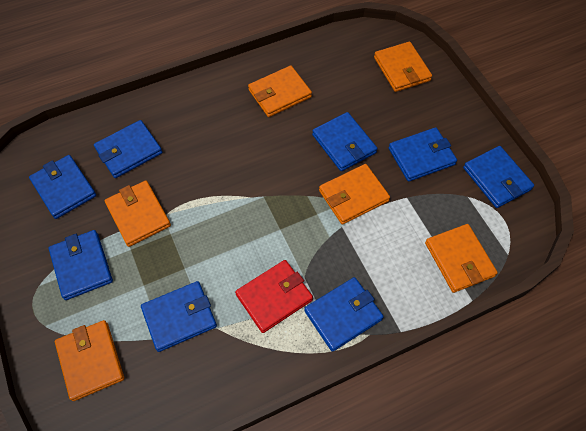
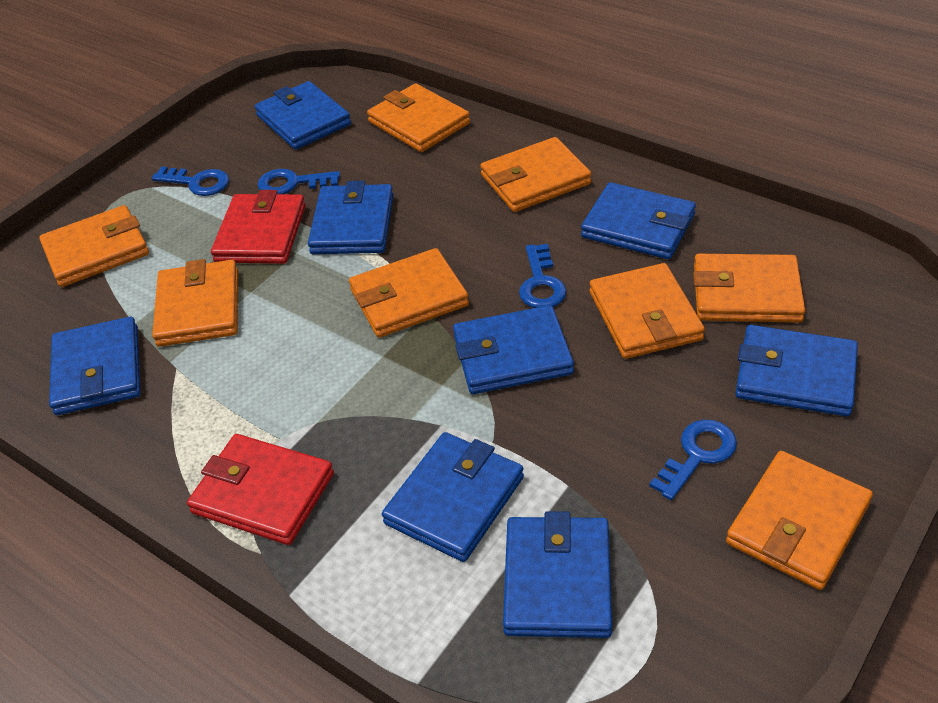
blue key: none = 0 -> [151,166,229,196] [258,169,340,194] [519,244,567,308] [649,420,737,500] = 4
orange wallet: [55,320,124,401] [105,181,171,247] [248,66,312,117] [319,164,390,225] [374,42,432,92] [425,224,498,293] = 6 -> [39,205,149,287] [152,259,238,347] [349,248,469,338] [367,83,470,152] [480,137,591,212] [590,263,705,359] [693,254,805,323] [726,451,873,590] = 8
red wallet: [235,260,313,333] = 1 -> [187,434,334,545] [211,190,306,264] = 2

